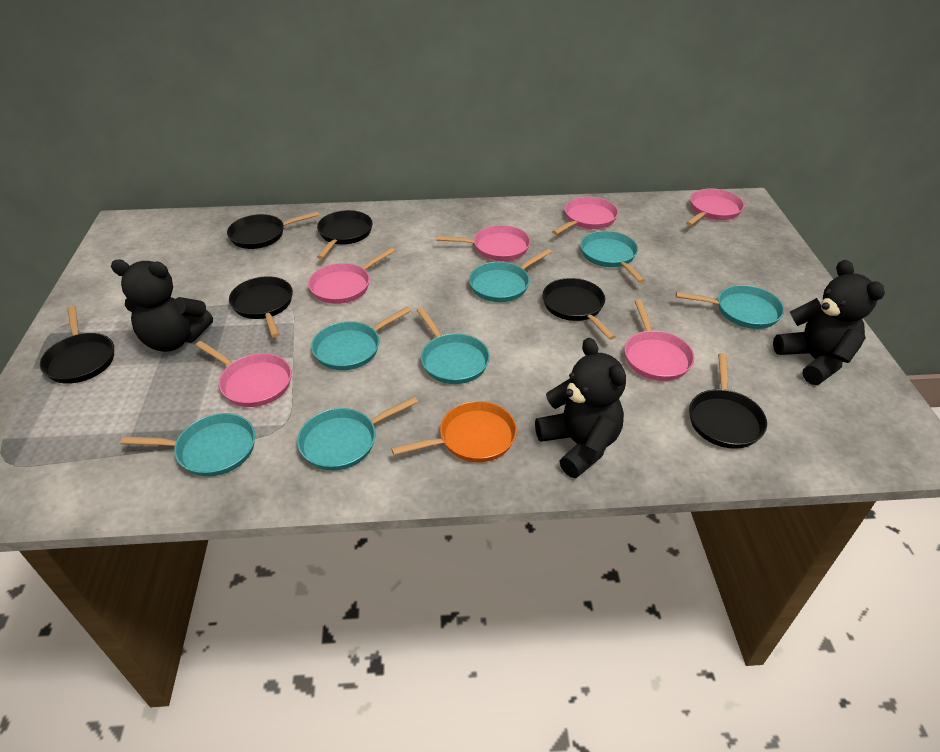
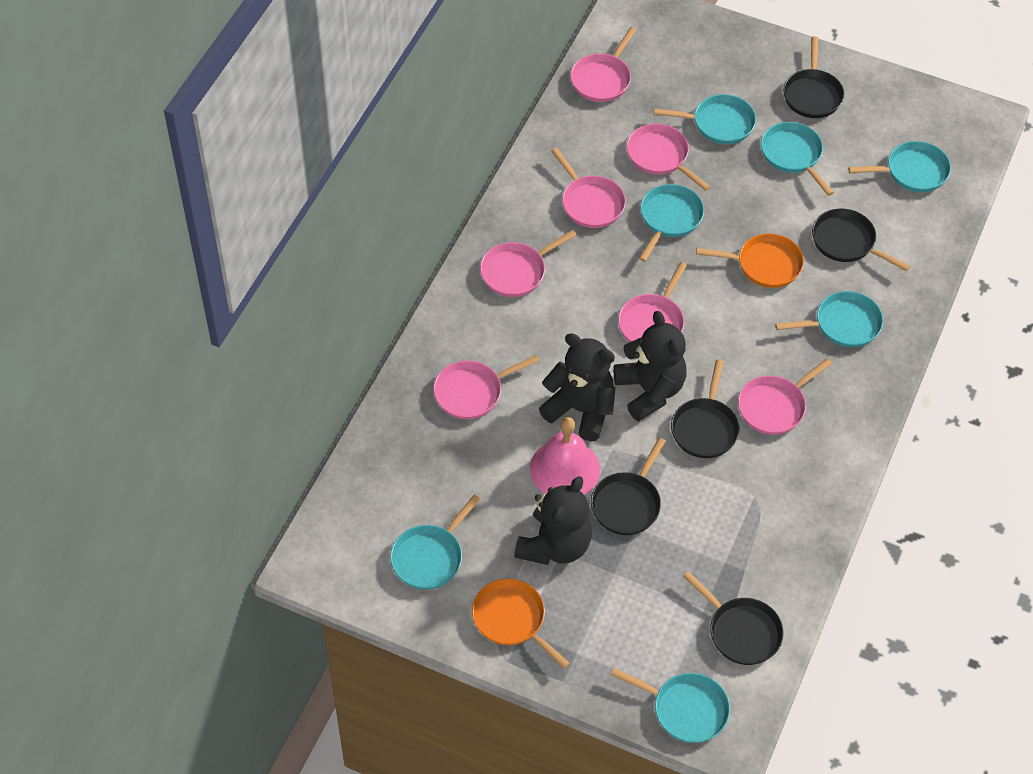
black pan: [40,305,114,384] [227,211,319,249] [229,276,293,338] [317,210,373,259] [542,278,616,340] [689,353,767,449] = 6 -> [591,438,666,535] [671,359,740,458] [683,571,784,665] [783,36,844,118] [812,208,911,272] = 5
orange pan: [391,401,517,462] = 1 -> [472,579,570,669] [696,234,804,288] = 2
pink bell: none = 0 -> [530,417,600,495] = 1
pink pan: [196,341,292,407] [308,247,395,304] [436,225,530,261] [552,197,618,235] [625,299,695,381] [686,188,744,226] = 6 -> [433,355,540,419] [480,230,577,297] [551,148,626,228] [570,27,636,102] [618,262,687,342] [627,124,710,191] [738,358,832,435] = 7

